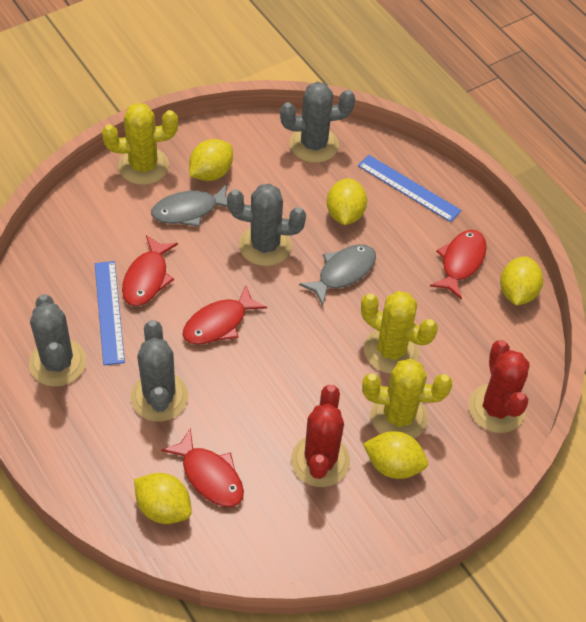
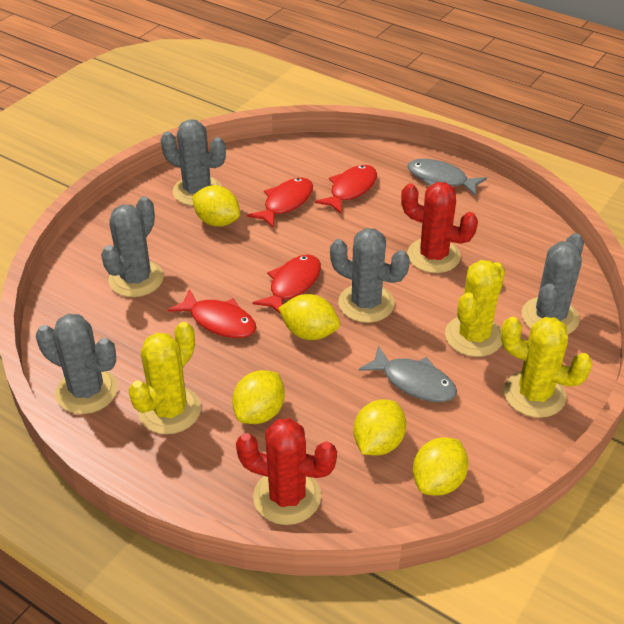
blue ruler: [95,261,125,365] [358,155,461,222] = 2 -> none = 0
grey cactus: [29,294,86,387] [130,320,188,422] [227,184,306,266] [280,82,355,163] = 4 -> [36,314,118,414] [101,196,164,297] [161,119,226,206] [330,228,410,323] [522,233,584,334] = 5

